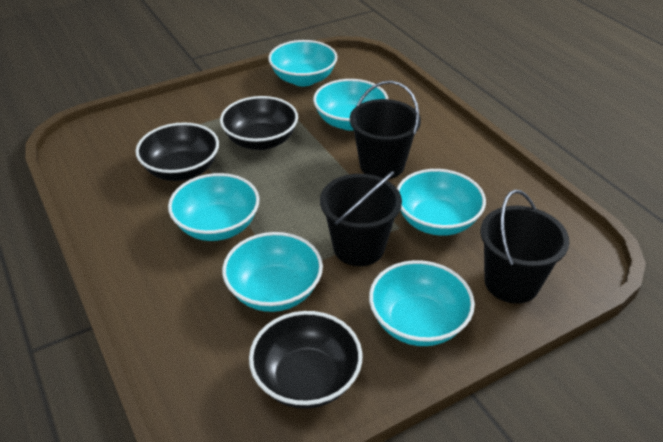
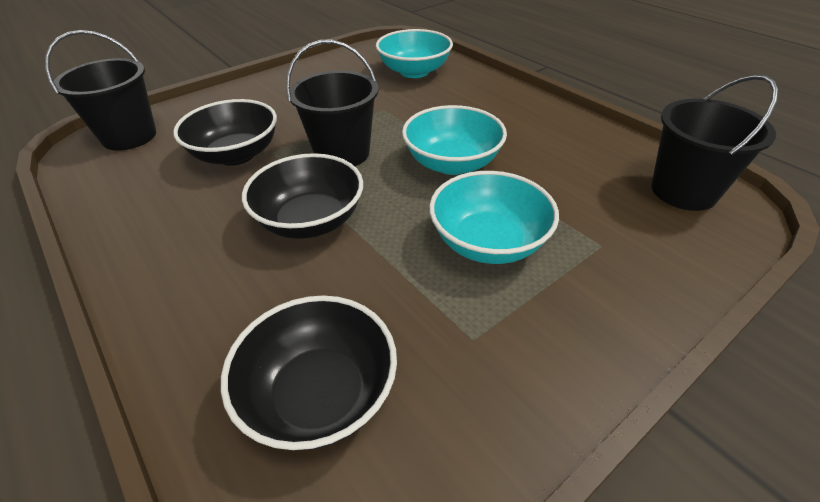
turquoise bowl: [168,173,260,241] [222,232,323,312] [268,40,337,86] [313,79,388,131] [369,260,475,346] [397,169,486,236] = 6 -> [376,29,453,78] [402,105,507,175] [429,171,559,264] = 3

